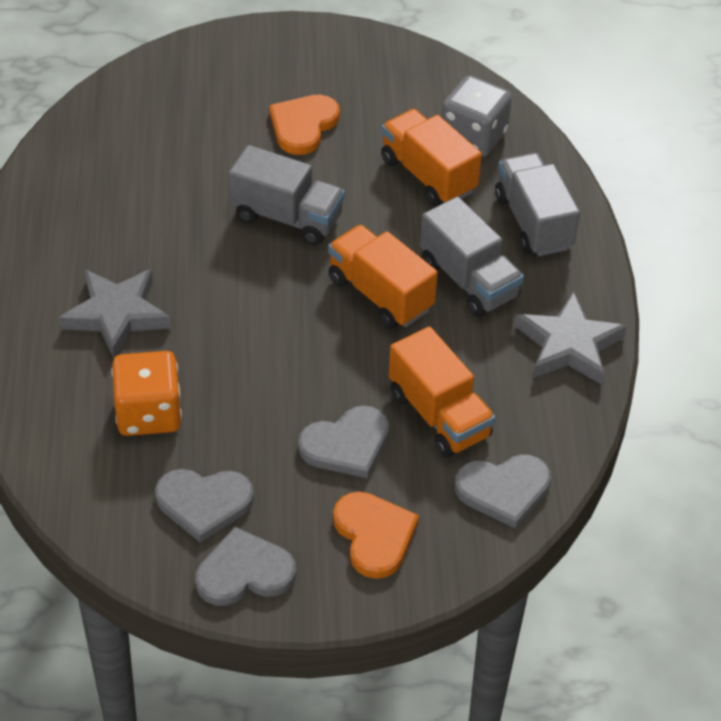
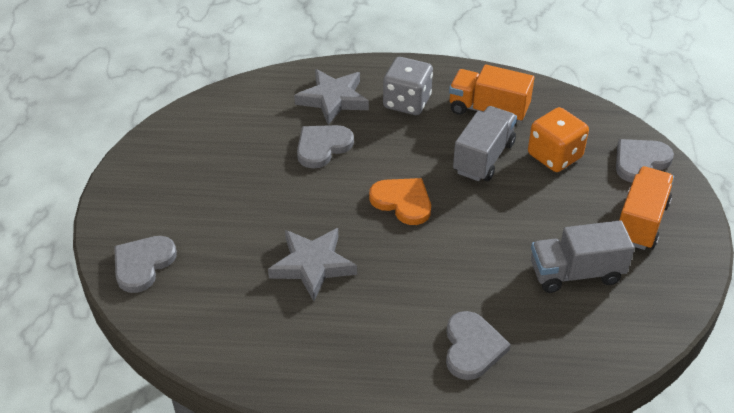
grey truck: [229,145,345,245] [420,196,524,317] [495,153,580,256] = 3 -> [453,106,517,181] [531,220,634,293] = 2
orange heart: [269,95,340,155] [333,492,419,579] = 2 -> [369,178,431,225] = 1
orange truck: [328,225,438,329] [381,109,482,206] [389,326,495,458] = 3 -> [449,65,534,125] [619,166,674,250] = 2

